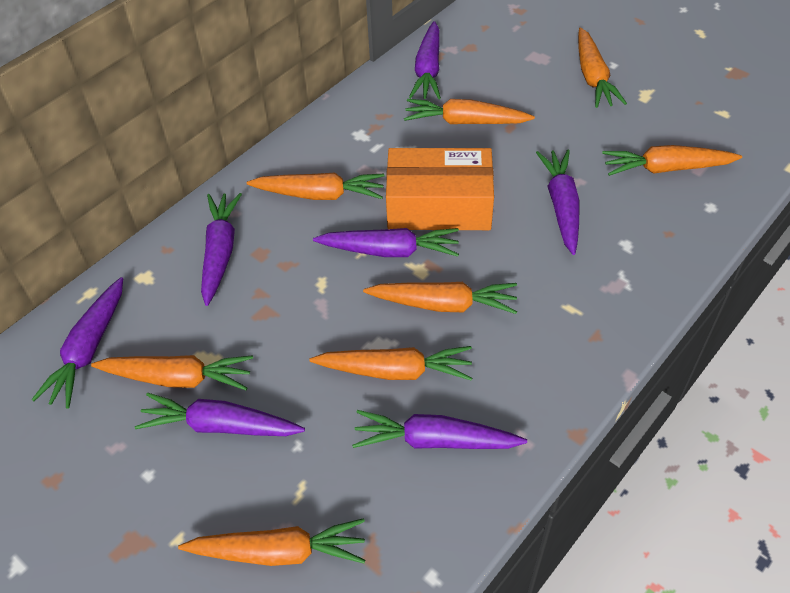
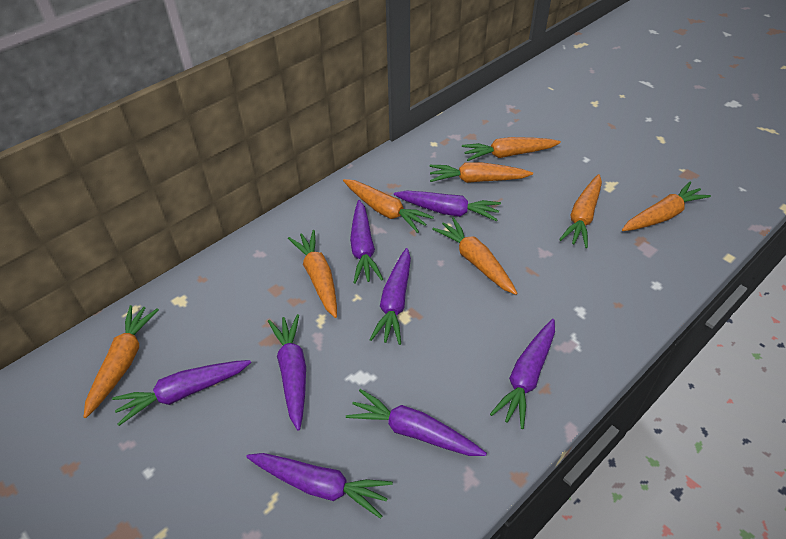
orange box: [386,148,494,230] = 1 -> none = 0
purple carrot: [31,277,123,409] [135,393,305,436] [201,193,242,306] [313,228,459,257] [352,410,527,449] [409,21,441,99] [536,150,579,255] = 7 -> [112,360,251,426] [246,453,393,519] [268,314,306,431] [346,389,487,456] [350,200,383,284] [369,248,411,345] [394,190,501,221] [490,319,555,429] = 8

